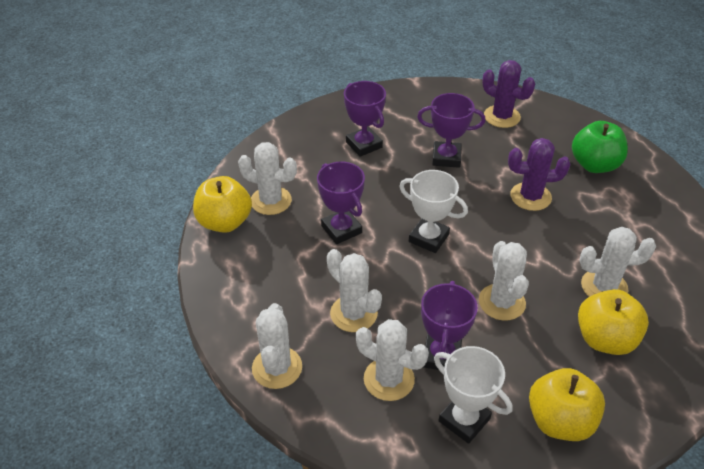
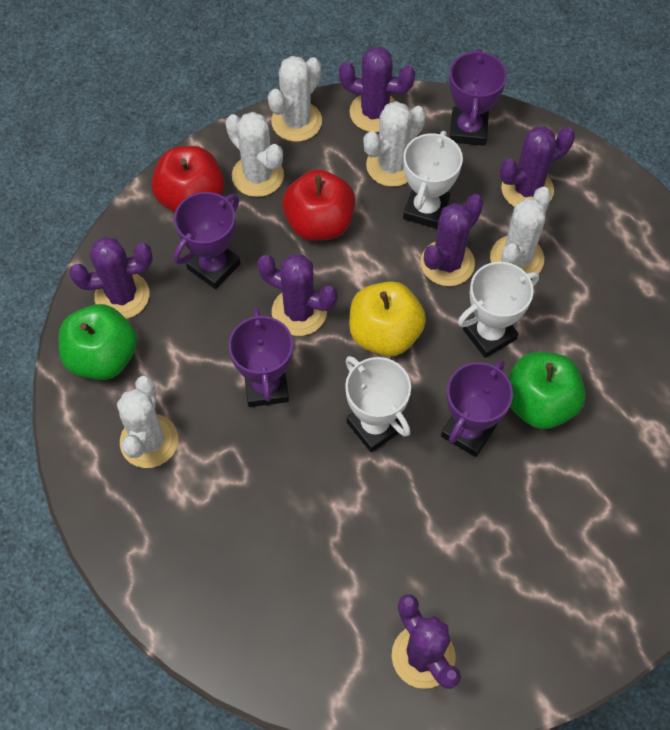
green apple: [572,121,628,173] = 1 -> [59,304,137,380] [508,352,586,429] = 2
purple cactus: [482,60,535,128] [508,138,570,211] = 2 -> [69,237,153,319] [257,255,337,336] [339,47,415,132] [392,594,461,689] [421,194,484,286] [500,126,575,207] = 6
red apple: none = 0 -> [152,146,225,212] [282,170,355,241] = 2
white cactus: [238,142,297,215] [252,303,302,389] [327,249,382,332] [356,319,429,401] [479,241,529,321] [579,227,656,297] = 6 -> [117,375,178,468] [225,112,284,197] [268,56,322,142] [364,101,426,187] [490,187,551,279] = 5
white trophy: [399,170,468,253] [434,346,513,444] = 2 -> [345,356,411,452] [403,131,463,229] [458,262,539,358] = 3
yellow apple: [193,176,252,233] [529,368,605,441] [578,289,649,355] = 3 -> [349,281,426,357] = 1

